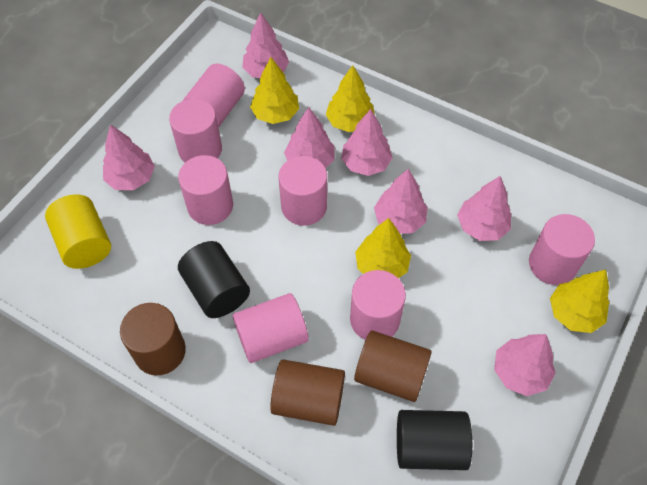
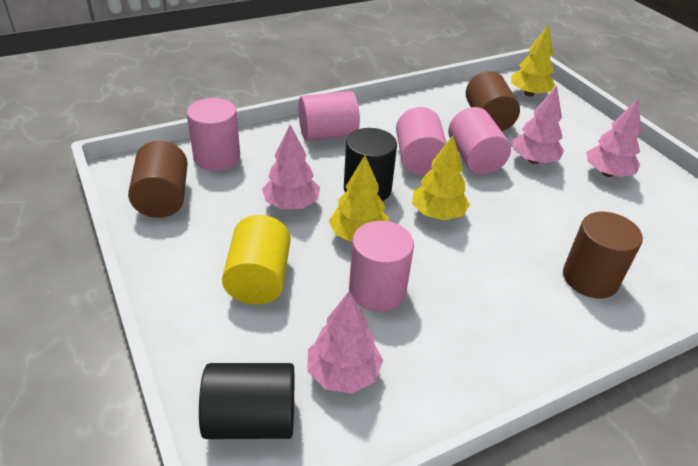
pink cylinder: [169,99,222,162] [178,155,233,225] [183,64,245,128] [233,293,309,363] [278,156,327,226] [350,270,406,340] [529,214,595,285] = 7 -> [187,98,240,171] [298,91,360,141] [349,221,414,312] [396,107,447,175] [448,107,511,175] = 5
pink tree: [103,124,155,190] [242,12,289,78] [284,107,335,168] [341,109,393,176] [374,168,428,234] [457,176,511,241] [494,334,556,396] = 7 -> [262,125,320,209] [307,291,383,393] [512,86,564,164] [586,98,641,177] = 4
yellow tree: [250,57,299,124] [326,65,375,132] [355,218,411,278] [550,270,609,333] = 4 -> [329,155,389,242] [412,135,470,220] [511,25,555,97] = 3

